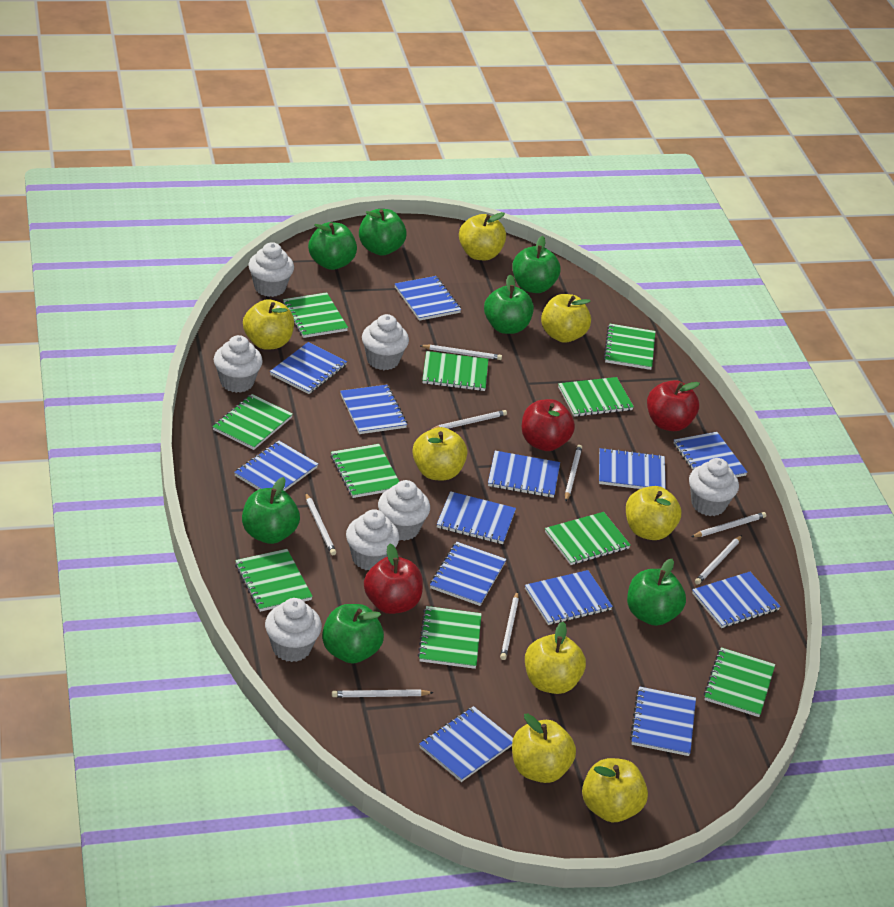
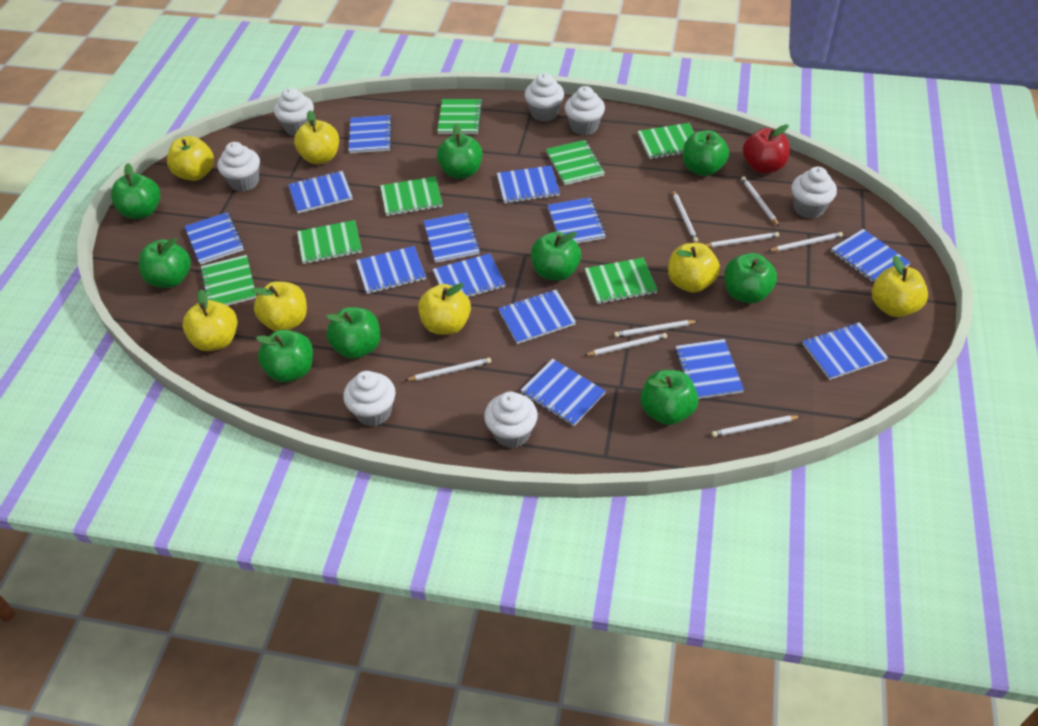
green apple: [242,477,300,544] [308,222,357,270] [322,604,384,664] [359,209,407,256] [484,275,534,334] [512,236,560,293] [627,559,686,626] = 7 -> [111,163,160,219] [139,238,191,288] [256,330,313,382] [326,307,380,359] [437,124,482,179] [531,232,581,281] [640,370,698,425] [683,130,729,176] [724,253,777,303] = 9
green notebook: [213,394,293,450] [235,549,313,612] [283,292,348,338] [331,444,400,498] [418,606,482,669] [422,351,489,391] [545,512,631,565] [558,377,634,417] [604,324,656,370] [704,647,775,717] = 10 -> [200,255,257,306] [297,220,362,264] [380,176,442,216] [437,99,483,134] [546,140,605,185] [585,258,658,304] [638,123,694,159] = 7
red apple: [364,544,423,614] [522,399,575,451] [647,380,700,431] = 3 -> [743,124,790,173] = 1
yellow apple: [243,299,294,350] [412,427,468,481] [459,212,506,260] [512,714,576,783] [525,622,586,694] [541,294,591,343] [582,758,648,822] [626,486,681,540] = 8 -> [167,136,214,181] [183,290,237,351] [252,281,307,331] [294,110,339,164] [418,283,471,335] [668,243,720,293] [872,256,928,317] = 7

